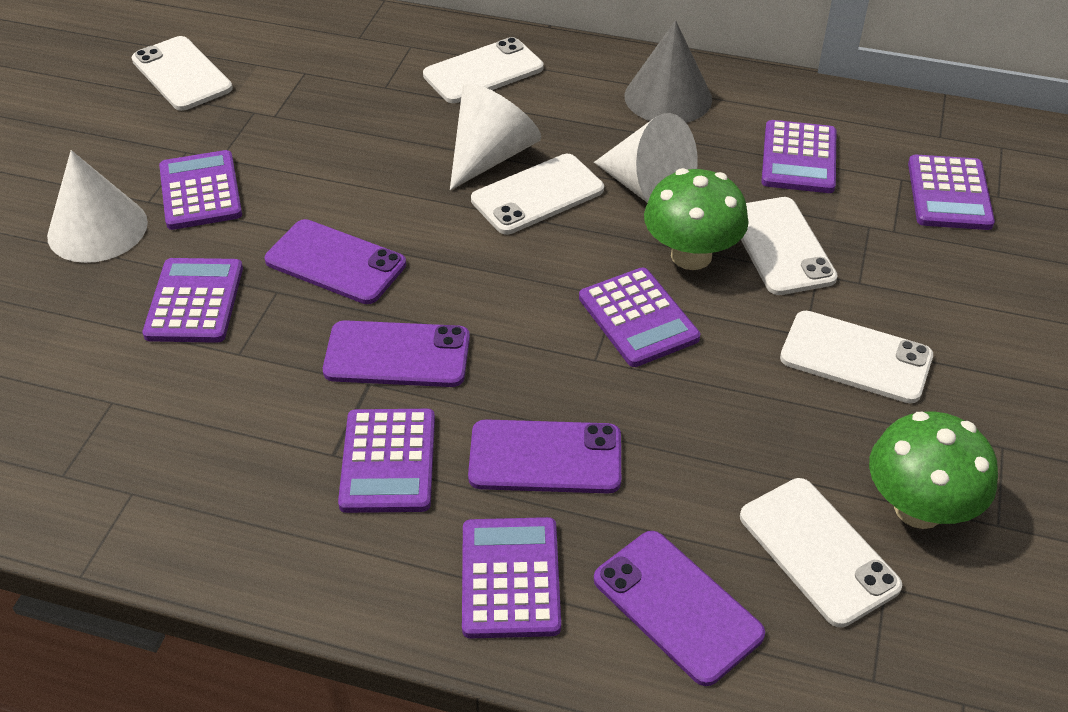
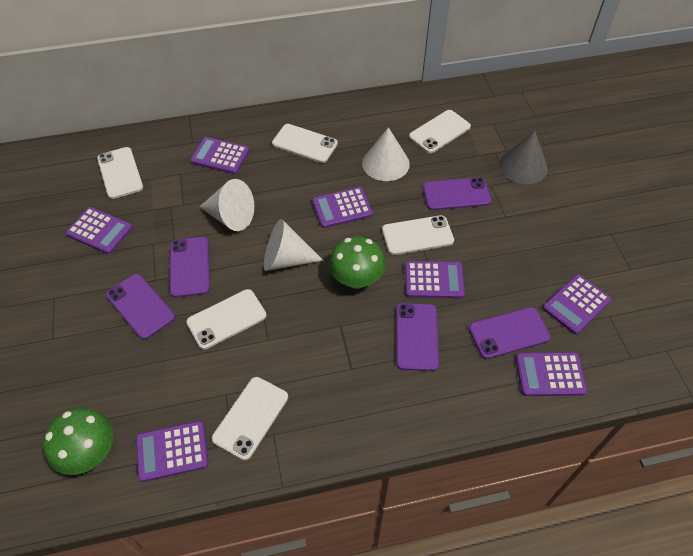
purple phone: [265,219,406,304] [323,320,470,387] [468,419,621,493] [594,531,765,686] = 4 -> [106,274,175,340] [170,236,210,298] [396,303,439,371] [423,177,491,210] [469,307,551,359] = 5

